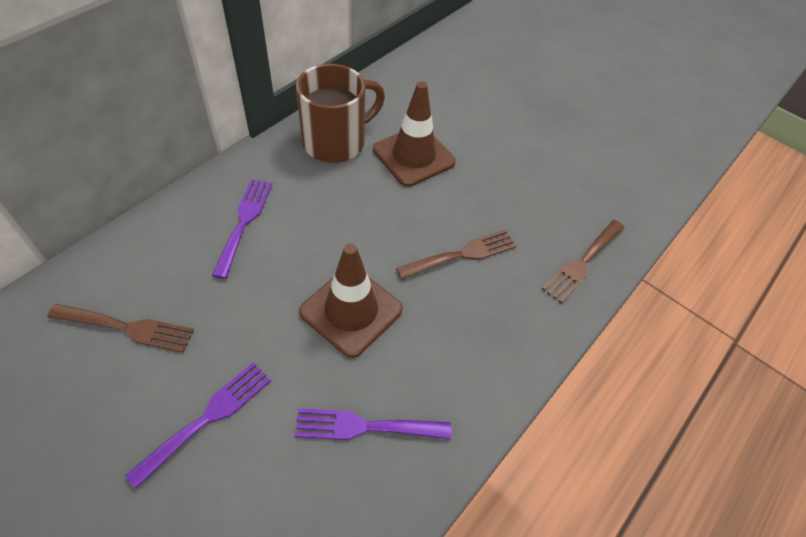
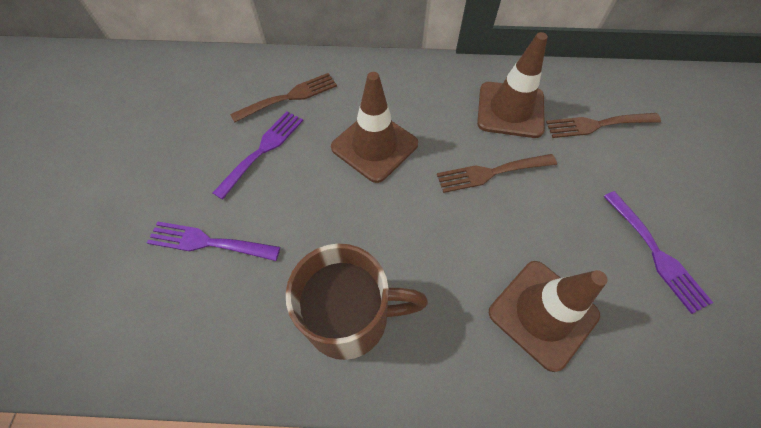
brown traffic cone: [299,243,403,358] [373,81,456,187] = 2 -> [331,72,418,183] [477,32,548,138] [489,261,608,372] = 3

